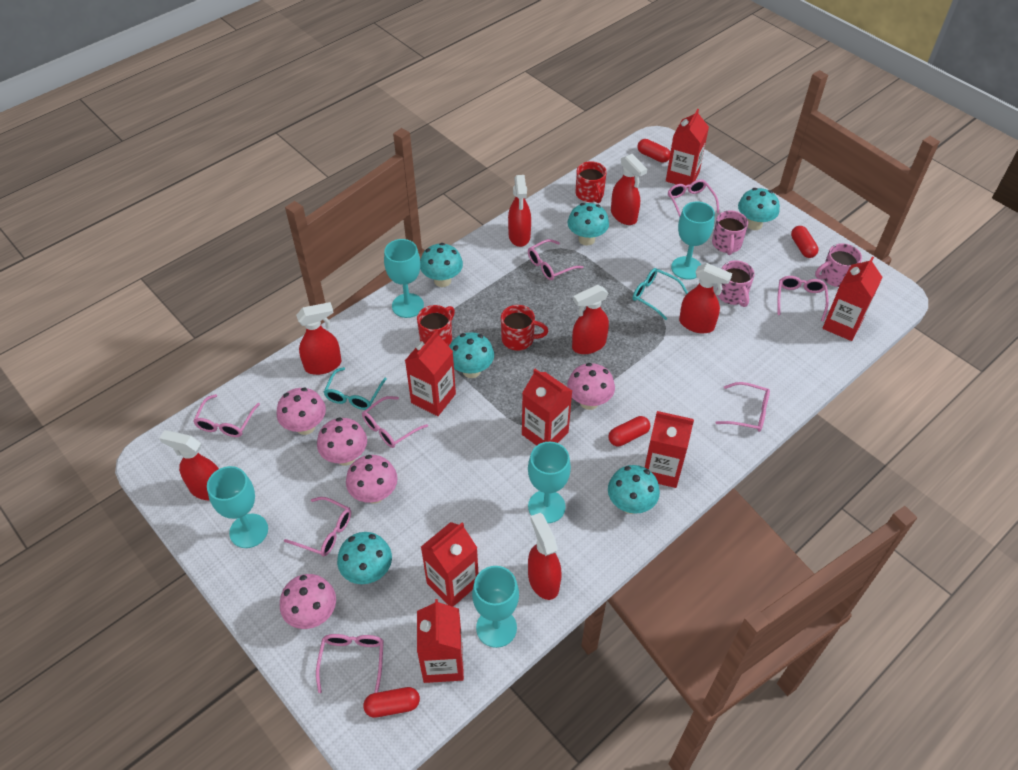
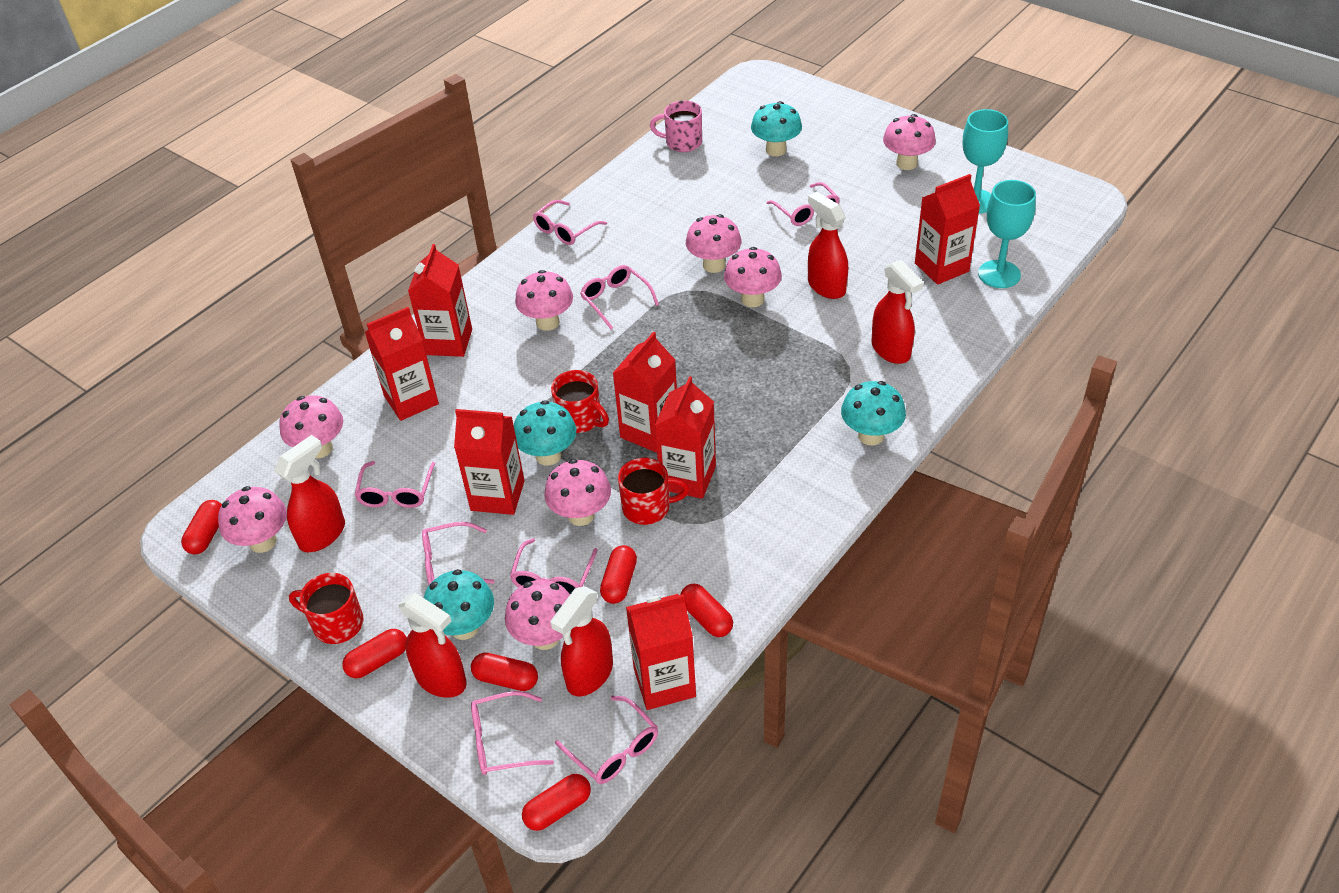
pink mug: [712,210,748,255] [717,260,755,307] [815,243,862,287] = 3 -> [650,101,702,152] = 1
pink mushroom: [277,388,326,435] [280,574,336,629] [317,418,367,466] [346,455,397,504] [567,363,615,410] = 5 -> [218,486,287,553] [279,395,343,459] [505,580,570,650] [515,270,573,331] [544,459,611,526] [686,214,742,273] [724,247,782,307] [883,114,936,170] = 8
red capsule: [363,687,420,718] [608,416,650,446] [637,139,670,163] [791,226,819,258] = 4 -> [181,500,222,554] [342,629,407,678] [471,653,538,691] [522,774,591,831] [600,545,637,604] [680,584,733,637] = 6
red spray bottle: [159,430,219,501] [296,302,342,375] [508,175,531,247] [528,513,561,600] [572,285,609,354] [611,154,647,225] [679,263,732,333] = 7 -> [274,435,345,552] [398,593,467,698] [551,586,613,696] [808,192,848,299] [872,260,924,364] = 5
turquoise glasses: [324,367,387,410] [633,268,688,320] = 2 -> none = 0
turquoise goblet: [207,466,268,548] [384,239,424,318] [472,566,519,648] [528,442,571,523] [671,202,715,280] = 5 -> [963,109,1008,214] [978,180,1036,288] = 2
turquoise mushroom: [337,532,392,584] [420,243,463,287] [450,332,494,378] [568,203,609,246] [608,465,660,514] [738,188,780,230] = 6 -> [424,569,494,640] [514,400,576,466] [751,101,802,156] [841,381,906,445] = 4

